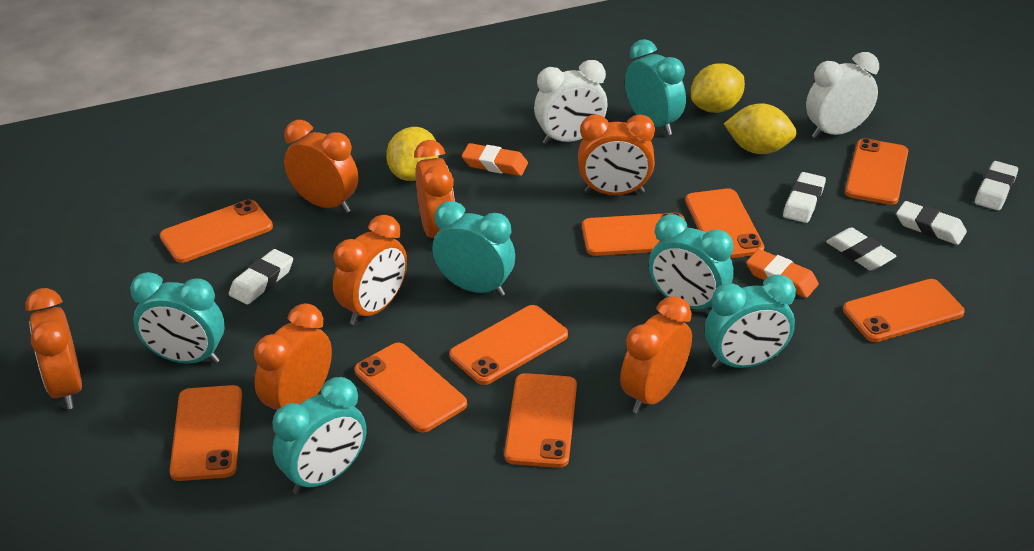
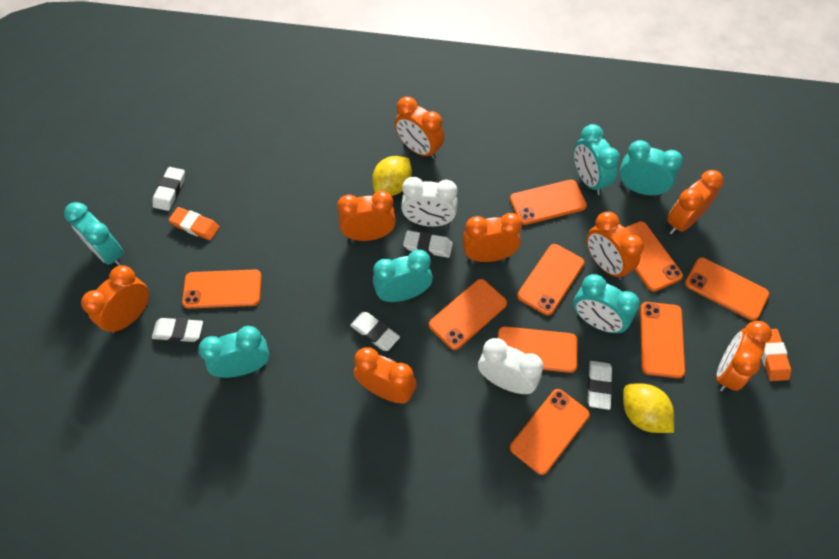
orange clock: [25,288,82,410] [254,303,332,410] [284,120,358,213] [333,215,407,325] [414,140,455,238] [578,114,655,195] [620,296,692,414] = 7 -> [81,265,149,333] [337,191,396,241] [354,347,417,404] [395,97,444,159] [462,213,522,262] [587,212,644,280] [667,170,724,234] [716,321,772,392] = 8
yellow lemon: [386,127,438,181] [691,63,745,113] [724,103,797,154] = 3 -> [372,156,412,196] [623,383,674,433] = 2

